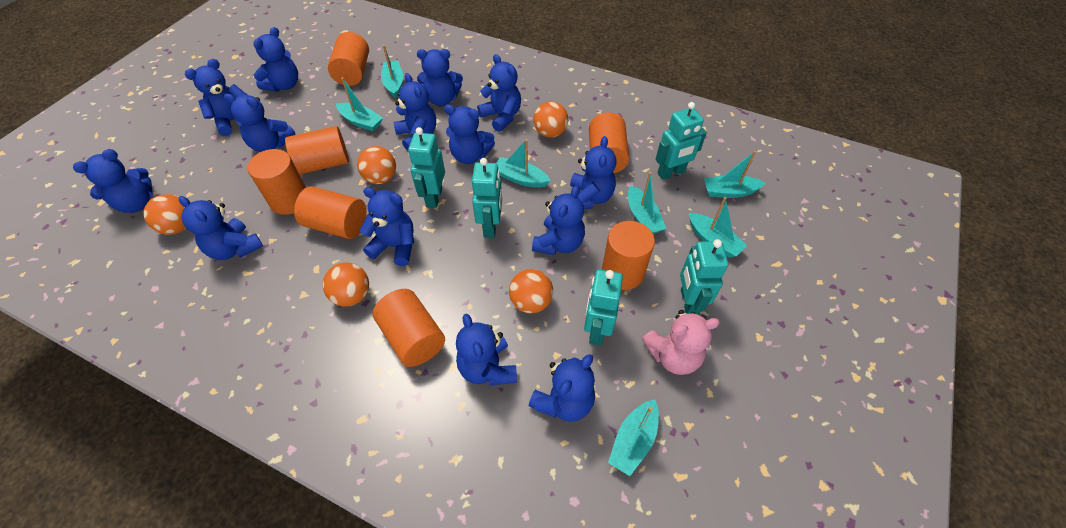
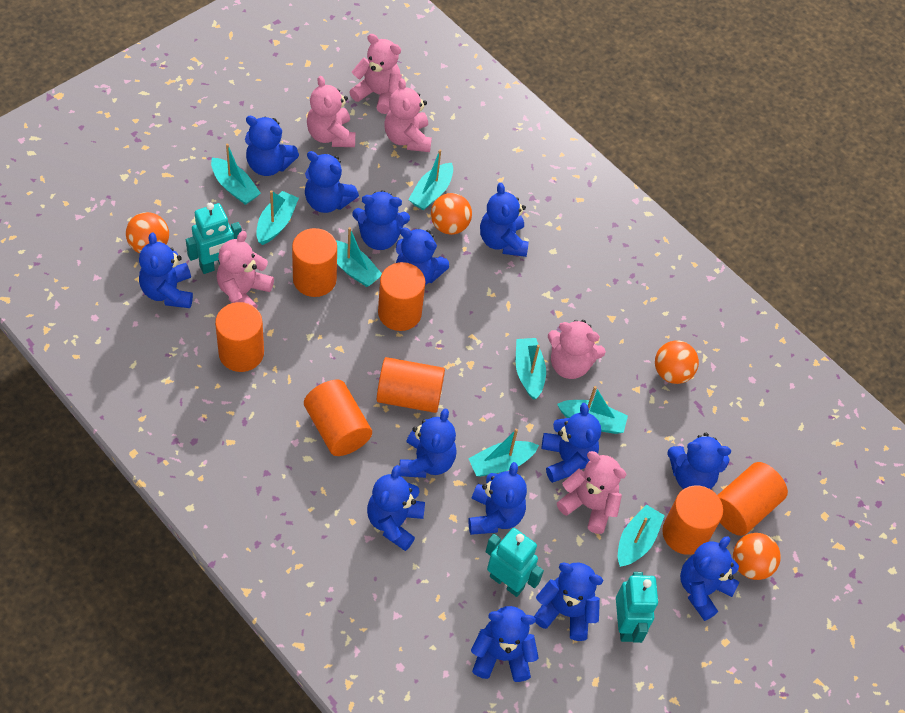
orange ball: [144,194,186,235] [322,263,369,307] [357,146,396,184] [509,269,553,314] [533,101,568,138] = 5 -> [126,212,169,253] [431,193,472,235] [655,340,699,384] [733,533,781,580] = 4
pink teddy bear: [642,310,720,375] = 1 -> [217,231,274,309] [307,76,355,147] [349,34,402,114] [385,78,432,152] [548,320,606,379] [557,451,627,534] = 6
turquoise boat: [336,77,383,131] [381,45,403,98] [496,139,550,188] [608,399,659,476] [628,172,666,234] [689,197,747,258] [704,151,766,198] = 7 -> [211,144,261,205] [256,190,299,245] [336,227,382,287] [408,150,453,210] [468,429,539,477] [516,338,546,400] [557,386,628,434] [618,505,665,567] = 8
turquoise robot: [408,127,445,208] [472,158,502,238] [584,269,623,346] [656,102,707,180] [680,239,728,315] = 5 -> [186,203,242,274] [486,528,544,597] [616,572,658,643] = 3

